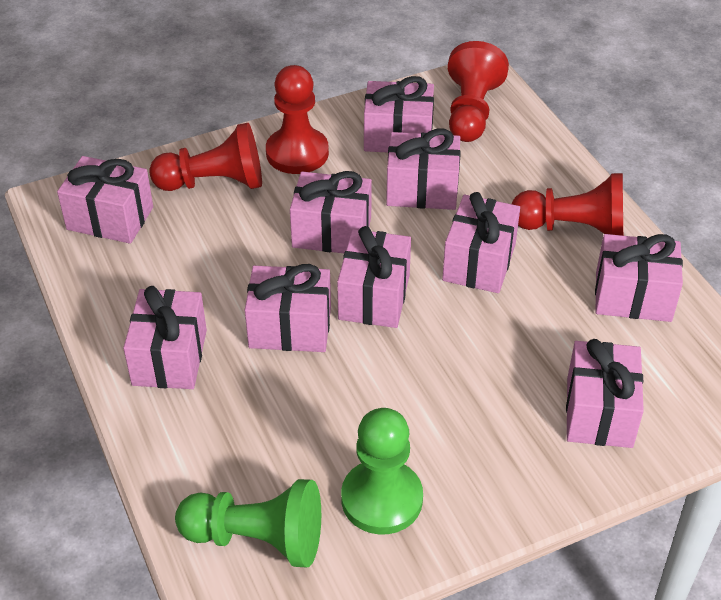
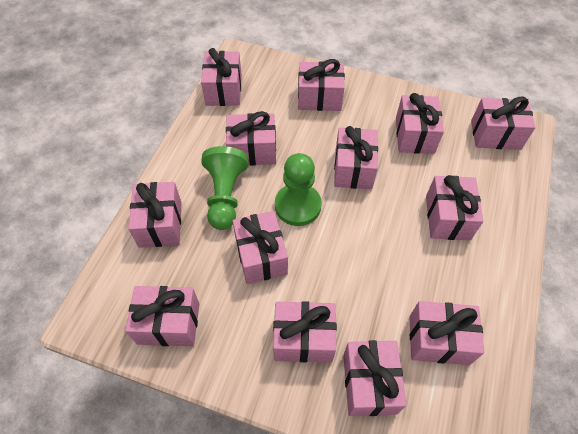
pink gift: [57,156,153,244] [123,286,207,389] [245,264,331,352] [290,171,372,253] [337,226,411,328] [364,76,434,152] [386,128,461,210] [442,192,520,293] [566,339,644,448] [595,234,683,322] = 10 -> [125,286,199,346] [128,182,182,248] [201,48,242,106] [226,111,276,165] [232,211,288,284] [273,301,337,363] [298,59,345,111] [334,126,378,189] [343,340,407,416] [396,93,444,154] [410,301,484,365] [426,175,483,240] [471,97,536,150] = 13
red pawn: [149,123,262,191] [266,65,329,174] [448,41,509,142] [511,173,623,236] = 4 -> none = 0

